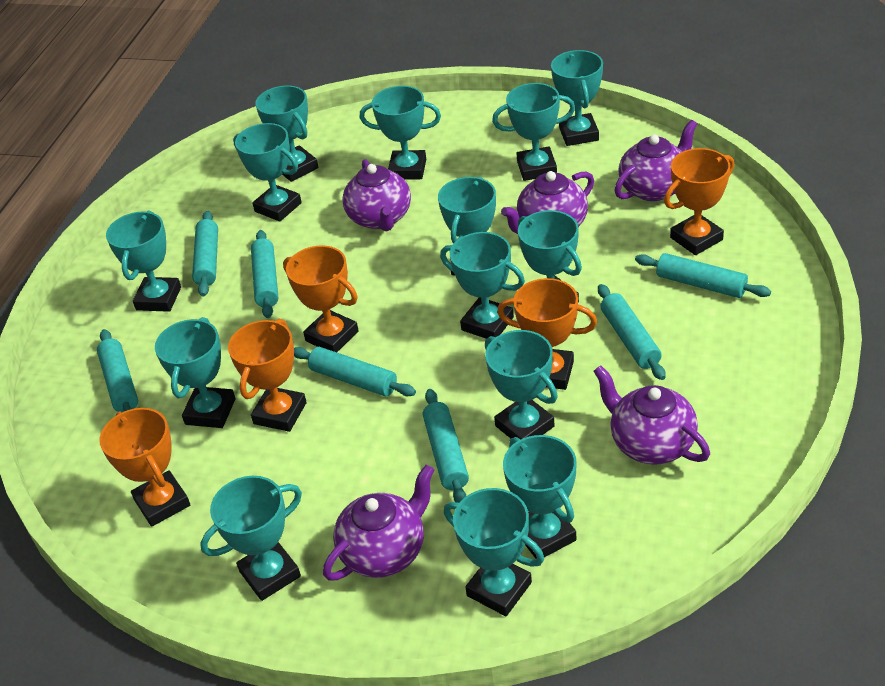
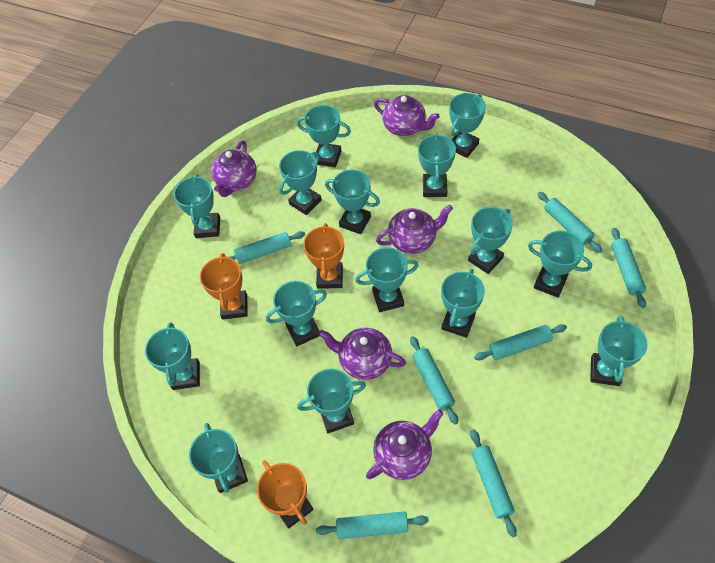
orange trophy: [99,408,190,527] [228,319,307,432] [283,245,359,352] [497,278,597,390] [664,148,734,255] = 5 -> [200,253,248,319] [257,460,314,528] [303,223,344,289] = 3
turquoise trophy: [106,211,181,312] [155,317,236,428] [200,476,302,601] [233,123,302,222] [255,86,318,182] [360,86,441,180] [438,177,496,276] [440,232,525,339] [444,488,544,616] [485,330,558,439] [492,83,575,181] [503,435,577,559] [518,210,582,303] [551,50,603,146] = 14 -> [145,322,200,390] [174,174,220,238] [189,423,248,493] [266,281,327,346] [279,150,322,215] [297,105,351,167] [297,369,366,433] [325,170,380,234] [355,247,419,312] [418,133,456,197] [441,269,485,338] [449,93,486,158] [468,207,513,274] [528,231,592,298] [590,316,648,386] = 15

